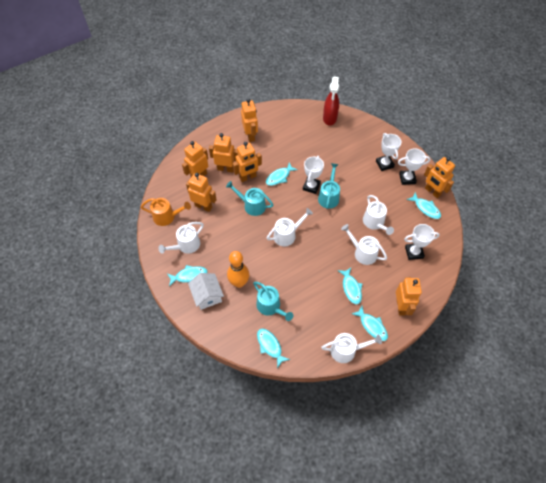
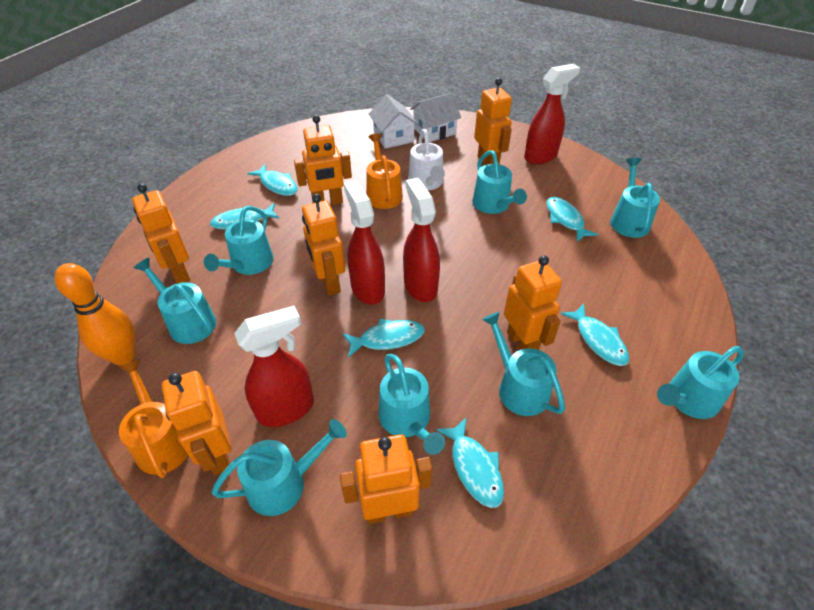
orange watering can: [141,198,191,226] = 1 -> [119,359,188,478] [366,133,403,209] = 2
red spray bottle: [323,76,339,126] = 1 -> [234,306,314,427] [344,180,385,305] [403,178,440,302] [524,64,580,164] = 4
turquoise watering can: [226,181,273,216] [253,281,293,321] [318,163,340,209] = 3 -> [134,258,216,344] [204,206,273,275] [211,419,347,516] [379,354,445,455] [472,150,527,214] [482,312,565,416] [610,158,660,238] [657,346,744,419] = 8
white house: [188,273,224,310] = 1 -> [369,94,419,149] [410,93,461,142] = 2
white trophy: [303,156,324,194] [376,133,401,171] [398,149,430,185] [404,224,440,260] = 4 -> none = 0
white watering can: [158,222,204,254] [267,208,313,246] [321,333,382,363] [341,224,387,265] [363,195,394,235] = 5 -> [408,129,445,190] = 1

